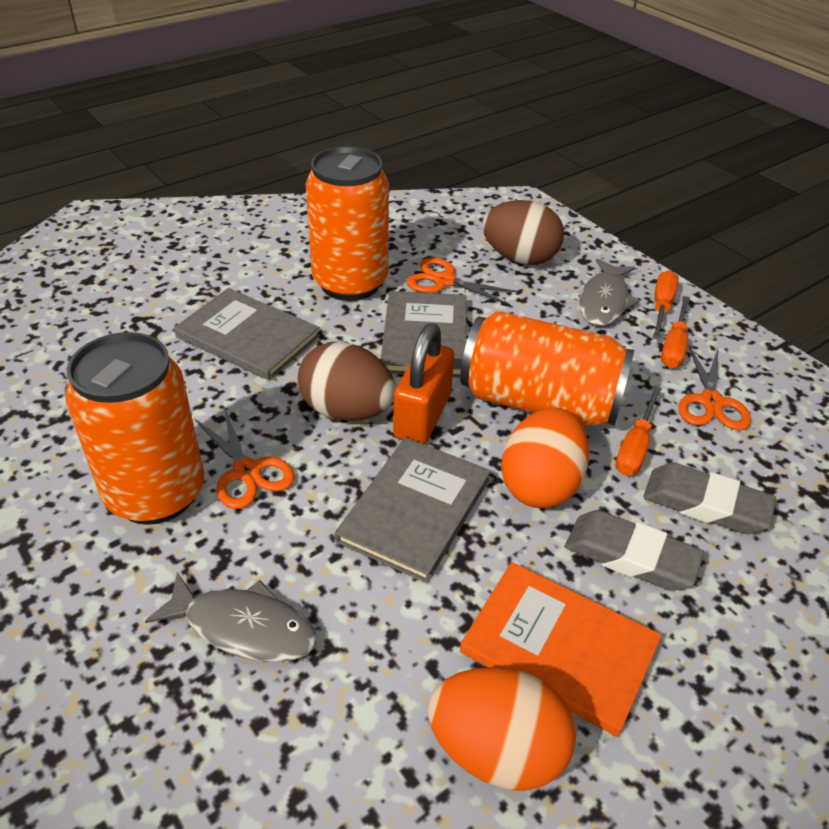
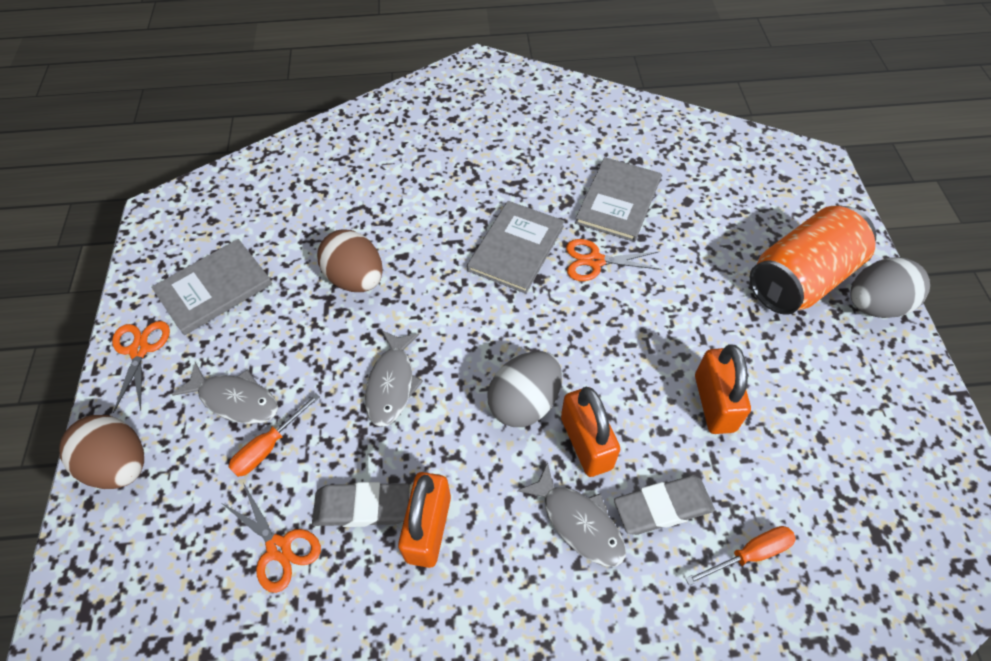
grey egg: none = 0 -> [487,351,562,427] [850,257,930,318] = 2
grey fish: [145,572,317,662] [579,259,640,326] = 2 -> [172,362,278,424] [365,331,423,427] [517,462,626,567] = 3
orange book: [460,562,662,737] = 1 -> none = 0
orange can: [65,332,204,525] [306,146,389,301] [460,311,634,427] = 3 -> [750,206,876,315] = 1
orange egg: [428,667,576,791] [501,408,589,508] = 2 -> none = 0
orange padlock: [393,323,454,444] = 1 -> [398,472,451,568] [561,387,621,477] [695,344,751,434] = 3
orange screwdriver: [615,386,662,476] [653,271,679,340] [661,296,690,368] = 3 -> [228,393,320,477] [685,526,796,586] = 2

